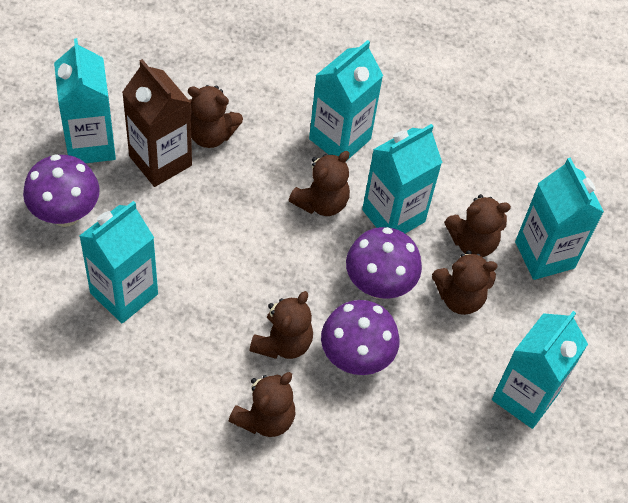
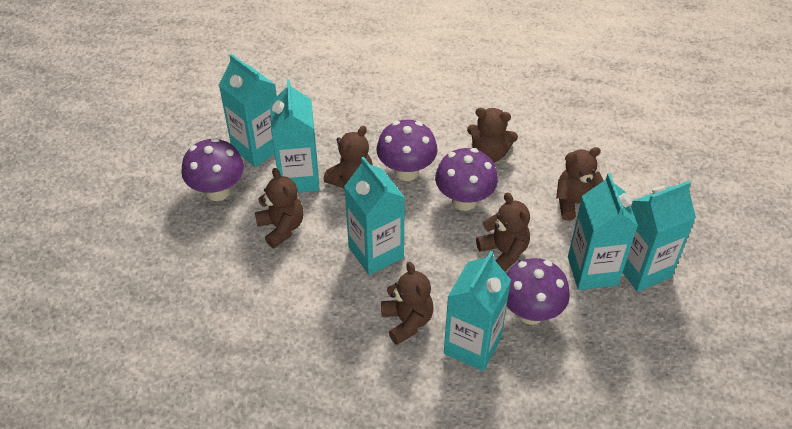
brown carton: [122,59,192,187] = 1 -> none = 0
purple mushroom: [23,154,100,227] [321,300,399,375] [346,227,422,299] = 3 -> [181,138,244,201] [377,120,438,181] [435,148,498,211] [507,258,570,325] = 4

